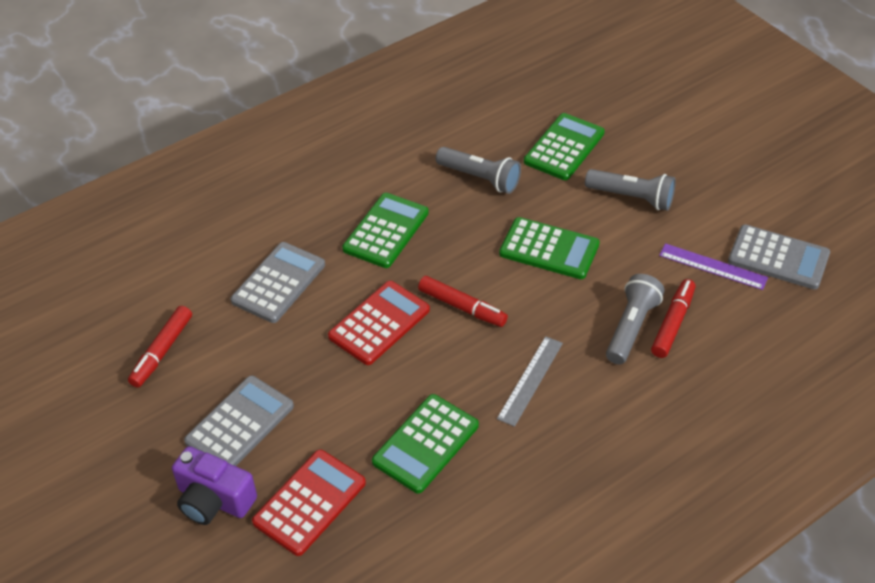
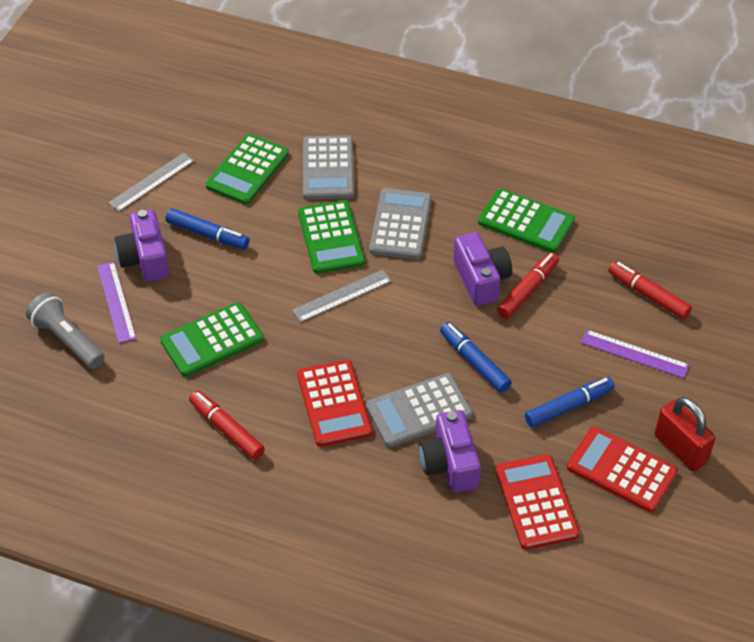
blue marker: none = 0 -> [166,208,249,250] [440,322,512,393] [525,377,615,427] = 3
grey flashlight: [436,147,521,194] [585,169,676,211] [606,274,665,364] = 3 -> [26,292,105,369] = 1
grey ruler: [497,336,563,427] = 1 -> [108,152,194,212] [292,270,392,322] = 2
purple camera: [172,446,257,525] = 1 -> [114,209,169,282] [419,410,481,493] [453,232,512,306] = 3
purple ruler: [659,243,768,290] = 1 -> [97,262,136,343] [581,330,690,378] = 2
red calculator: [252,450,366,556] [328,281,430,365] = 2 -> [297,360,372,447] [495,454,580,550] [567,427,678,512] = 3
red padlock: none = 0 -> [654,397,716,471] = 1

